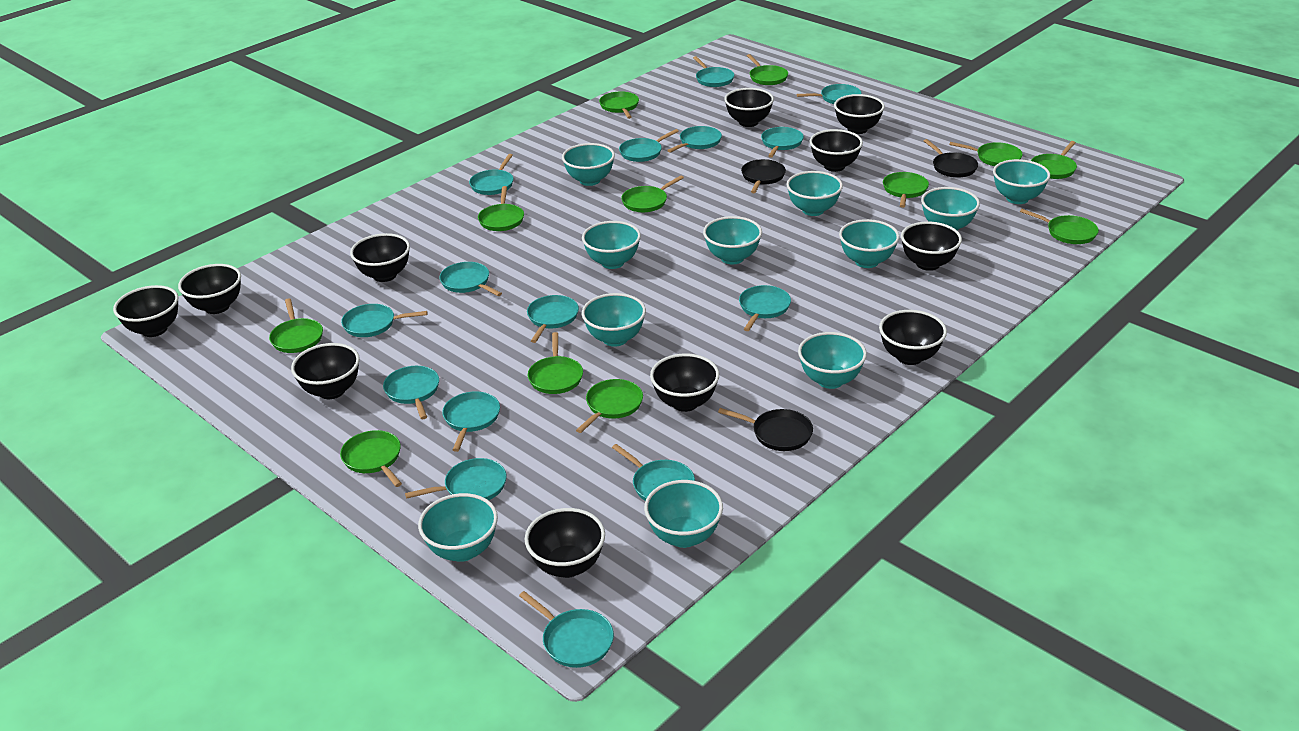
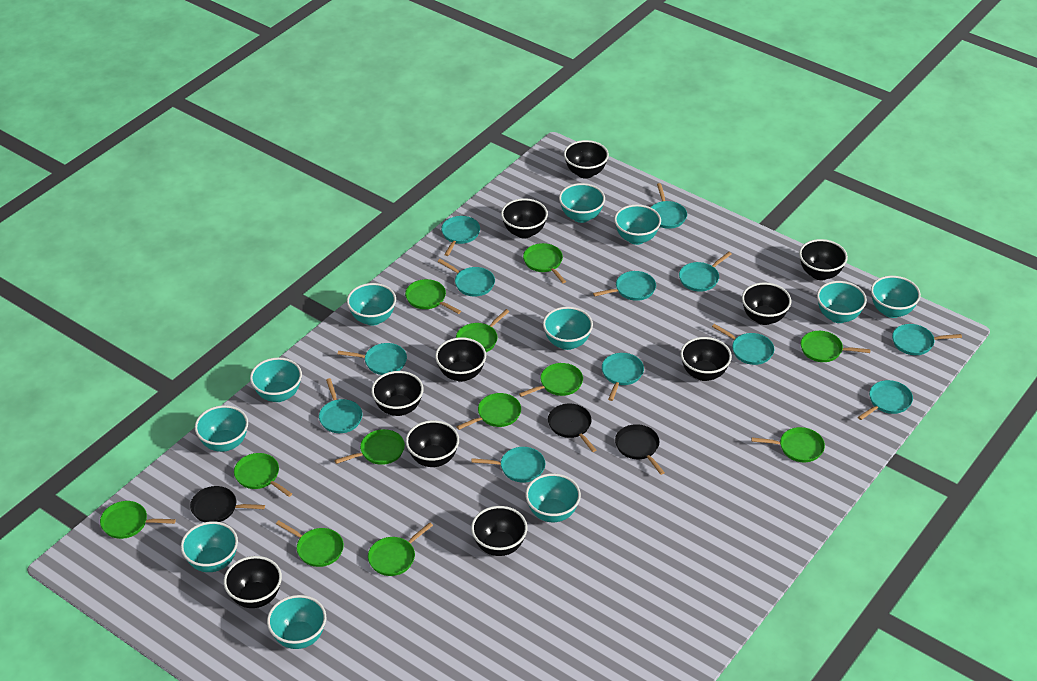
black bowl: [113,285,179,337] [178,264,241,314] [291,343,360,399] [350,233,410,282] [525,508,605,578] [650,353,719,412] [724,88,774,127] [809,129,863,172] [834,94,885,134] [879,310,947,365] [901,222,962,271] = 11 -> [224,556,282,608] [371,371,424,416] [406,420,459,467] [435,337,486,382] [471,506,528,556] [501,198,548,238] [564,140,609,179] [680,337,732,381] [742,282,791,325] [799,239,848,280] = 10
turquoise pan: [341,304,427,337] [383,366,439,419] [405,458,507,500] [439,262,502,296] [442,391,500,452] [469,154,514,195] [519,591,614,668] [527,295,579,343] [612,444,695,501] [619,129,679,162] [667,126,722,153] [693,56,734,87] [739,285,791,331] [761,127,804,158] [797,84,861,104] = 15 -> [319,378,362,433] [338,343,407,375] [437,259,495,297] [441,216,480,256] [471,447,545,483] [593,271,656,301] [602,353,644,401] [651,183,687,229] [679,252,732,292] [712,324,774,365] [858,380,913,420] [892,324,962,355] = 12

